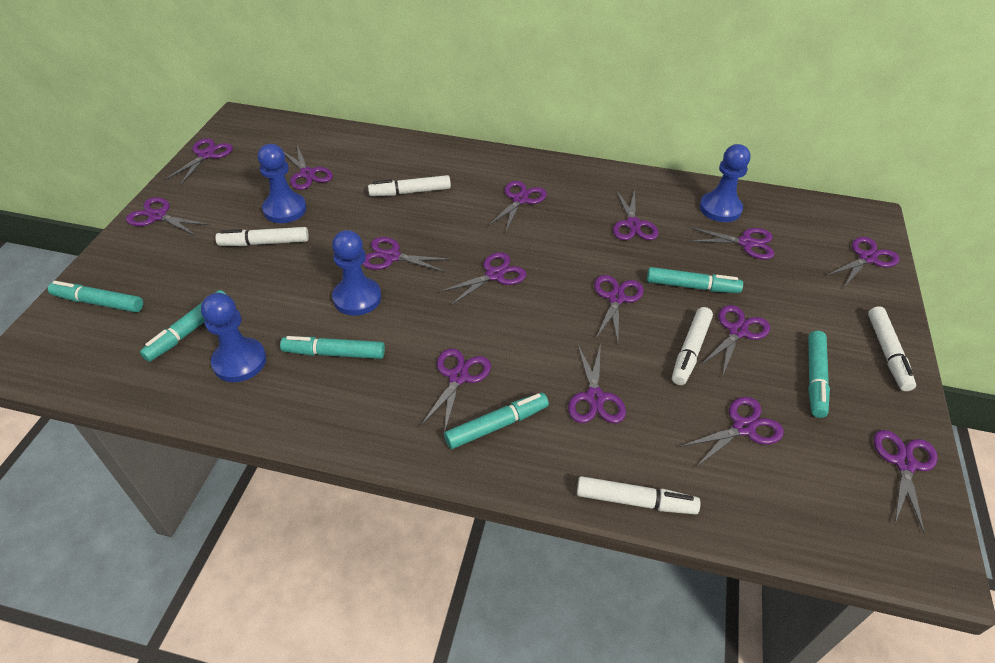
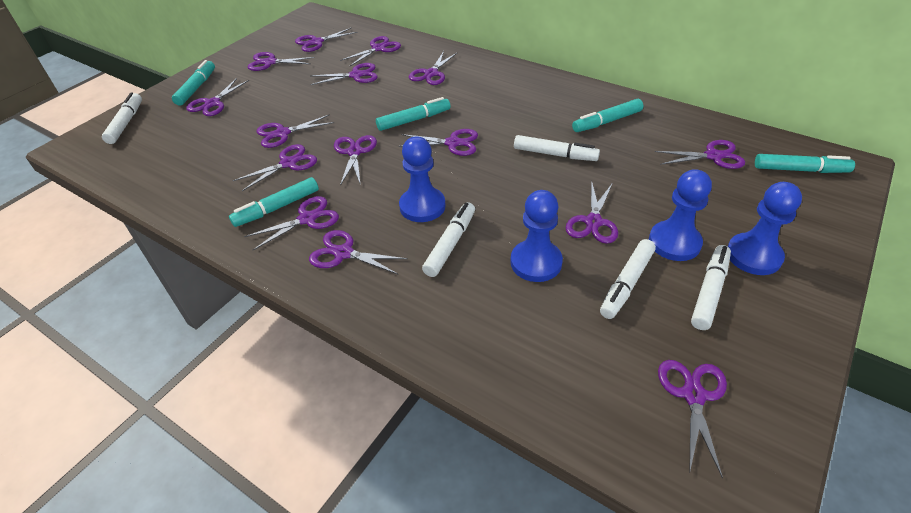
turquoise marker: [48,281,143,312] [140,290,227,362] [280,336,385,359] [444,393,549,449] [647,267,743,293] [808,331,830,418] = 6 -> [172,60,215,106] [229,177,319,227] [376,97,451,131] [572,99,643,132] [755,154,855,173] = 5

